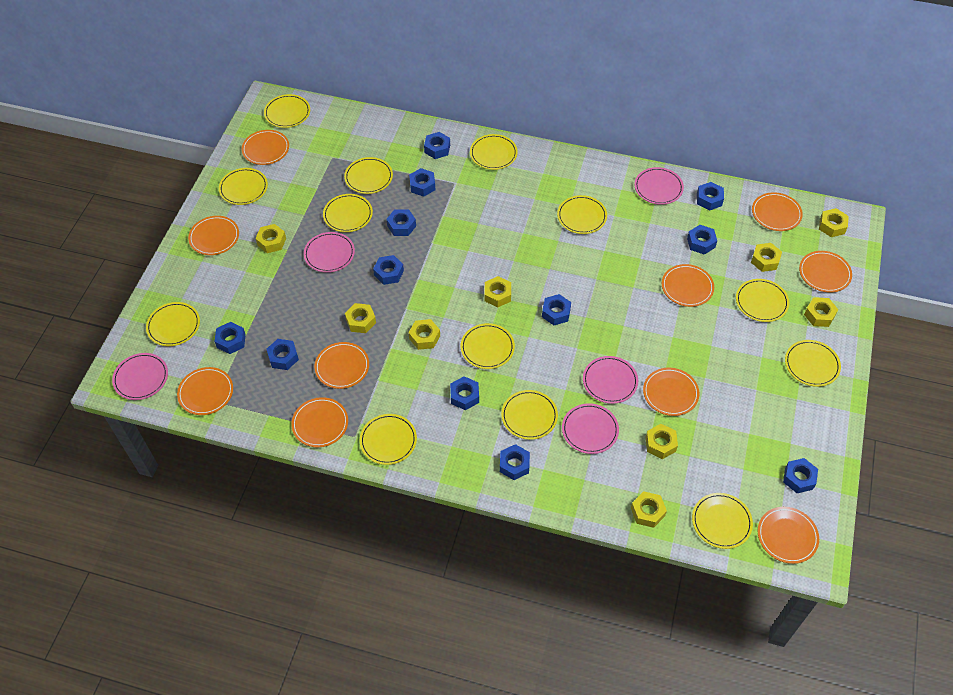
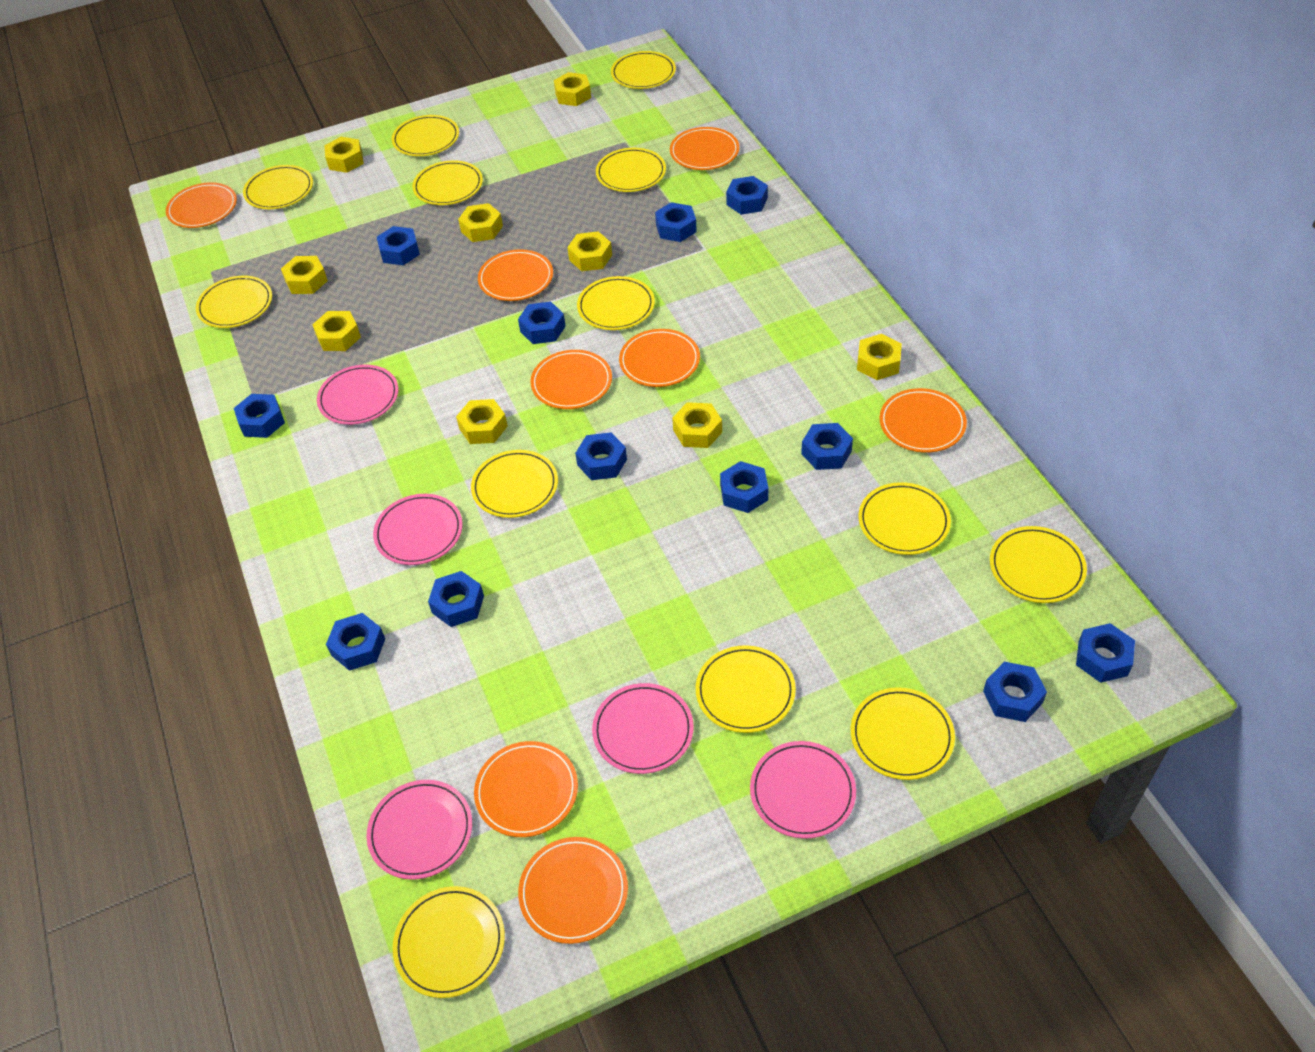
orange plate: [177,367,233,415] [188,216,239,255] [242,130,289,165] [291,397,348,447] [314,342,369,389] [643,368,699,416] [662,264,714,307] [752,192,803,231] [758,507,819,564] [799,251,852,293] = 10 -> [166,182,237,228] [474,741,578,837] [478,249,553,301] [518,837,628,944] [530,350,612,409] [619,329,700,387] [670,127,739,170] [880,388,967,453] = 8

